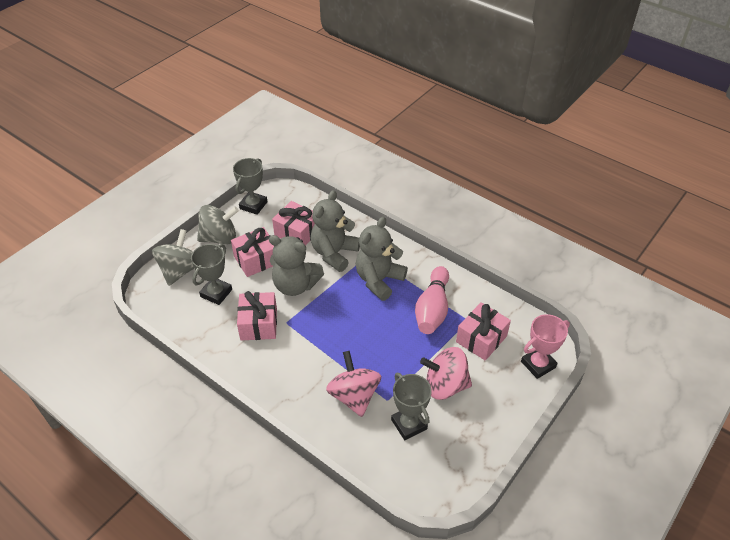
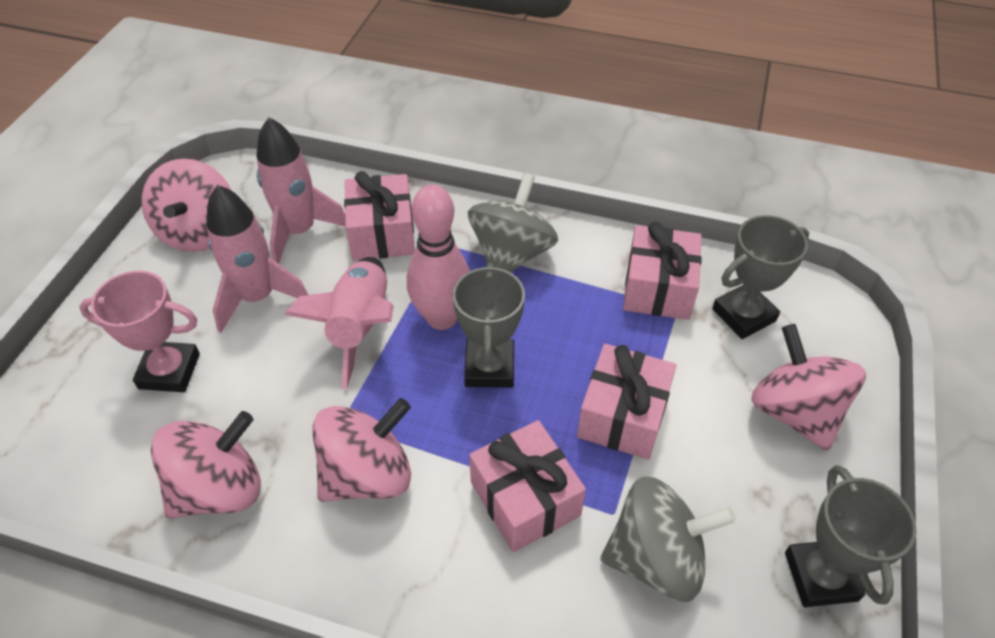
grey teddy bear: [269,235,324,296] [311,190,360,272] [356,217,408,301] = 3 -> none = 0
pink rocket: none = 0 -> [206,185,308,333] [257,117,346,264] [284,257,394,389] = 3
pink spinning top: [326,351,381,417] [420,347,472,400] = 2 -> [142,158,231,252] [151,411,261,518] [312,398,411,502] [751,324,866,451] = 4

